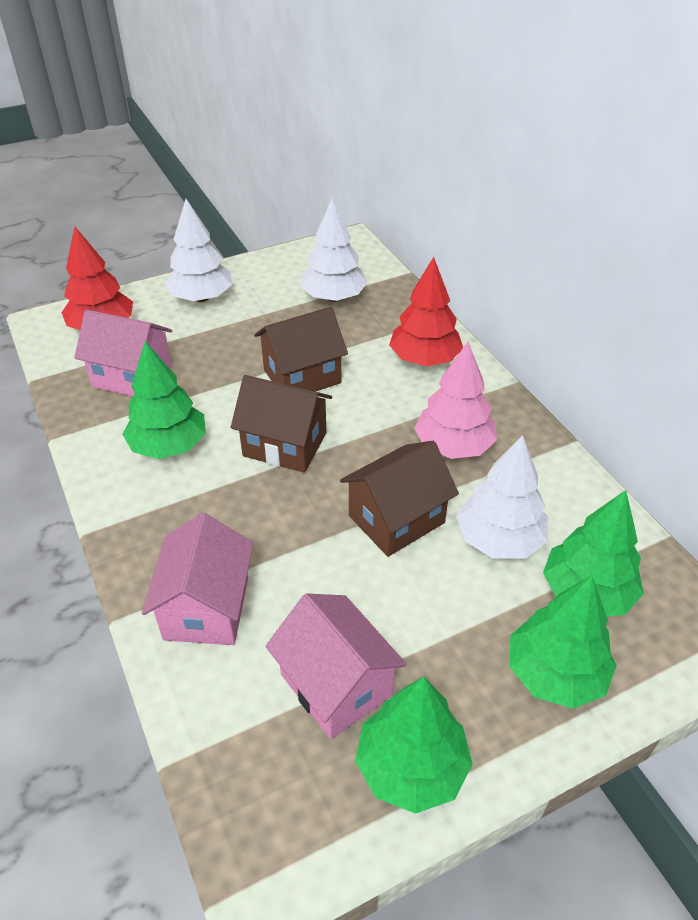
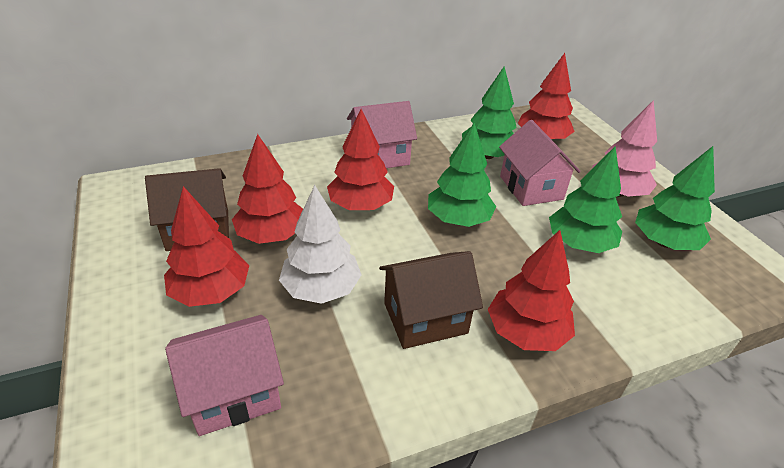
brown house: [231,375,332,473] [254,307,348,392] [340,441,459,557] = 3 -> [145,168,229,251] [379,251,483,349] = 2
red tree: [62,227,133,330] [389,257,463,366] = 2 -> [164,186,249,307] [232,134,303,244] [327,109,394,210] [488,230,575,351] [518,53,575,139] = 5
white tree: [165,199,232,302] [300,198,368,302] [456,435,548,559] = 3 -> [279,185,362,304] = 1

